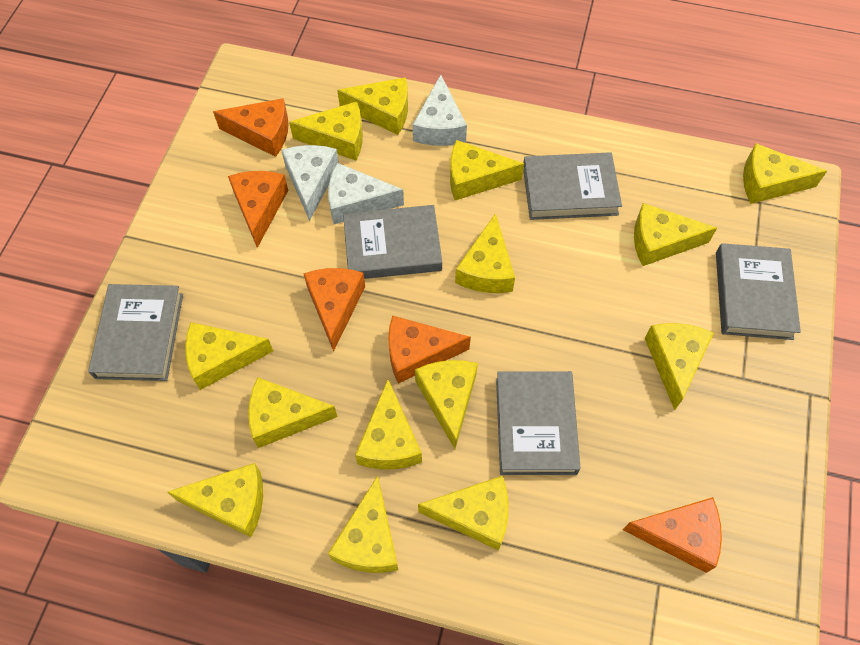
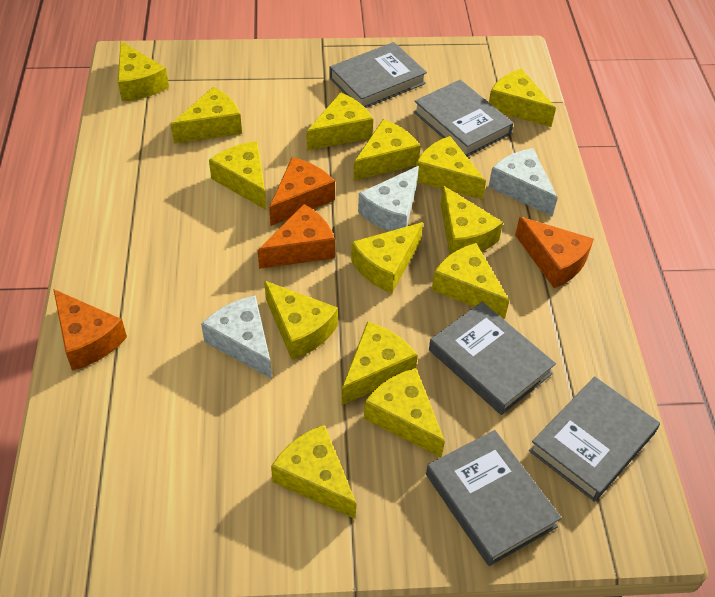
orange cheese: [213,98,289,157] [228,171,288,248] [303,268,365,352] [388,316,471,384] [623,497,722,573] = 5 -> [53,289,127,371] [258,204,335,269] [269,157,335,226] [515,217,594,288] = 4

